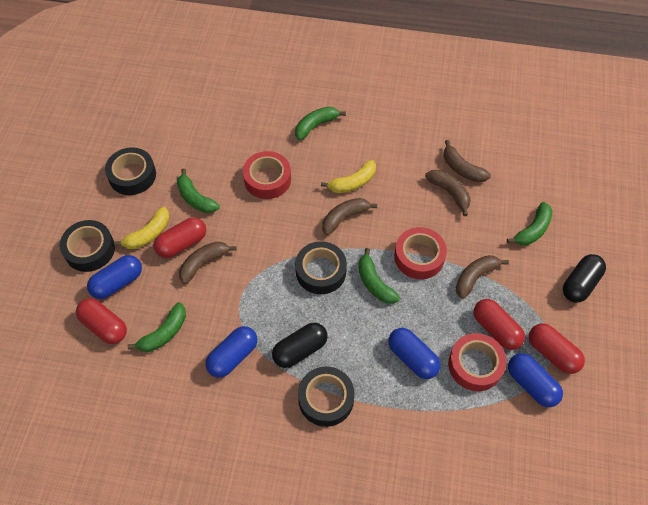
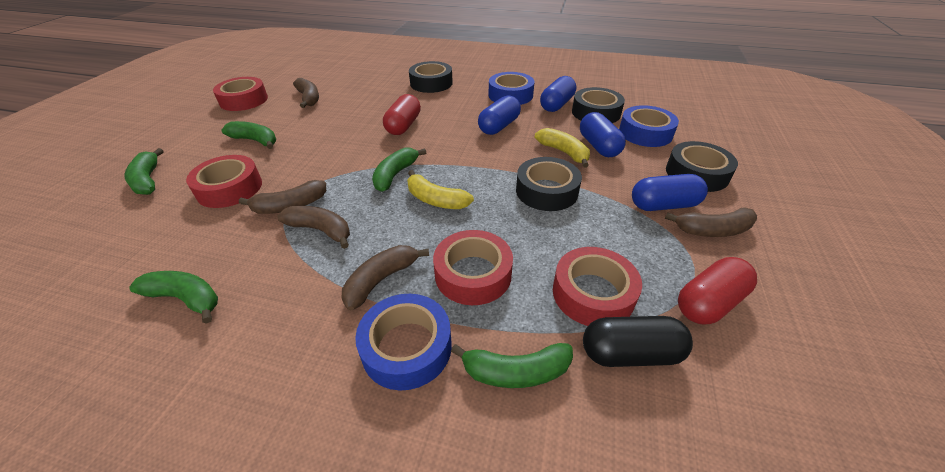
black capsule: [272,323,328,368] [563,254,606,303] = 2 -> [583,316,693,367] = 1
blue tape: none = 0 -> [355,294,452,390] [489,72,535,105] [619,105,679,147] = 3
red capsule: [76,298,127,344] [153,217,206,258] [474,299,525,350] [529,323,585,374] = 4 -> [383,94,421,135] [678,257,757,324] = 2
red tape: [243,151,291,199] [394,227,447,279] [448,333,507,391] = 3 -> [186,155,262,208] [213,77,268,111] [433,230,513,305] [553,247,642,326] = 4

